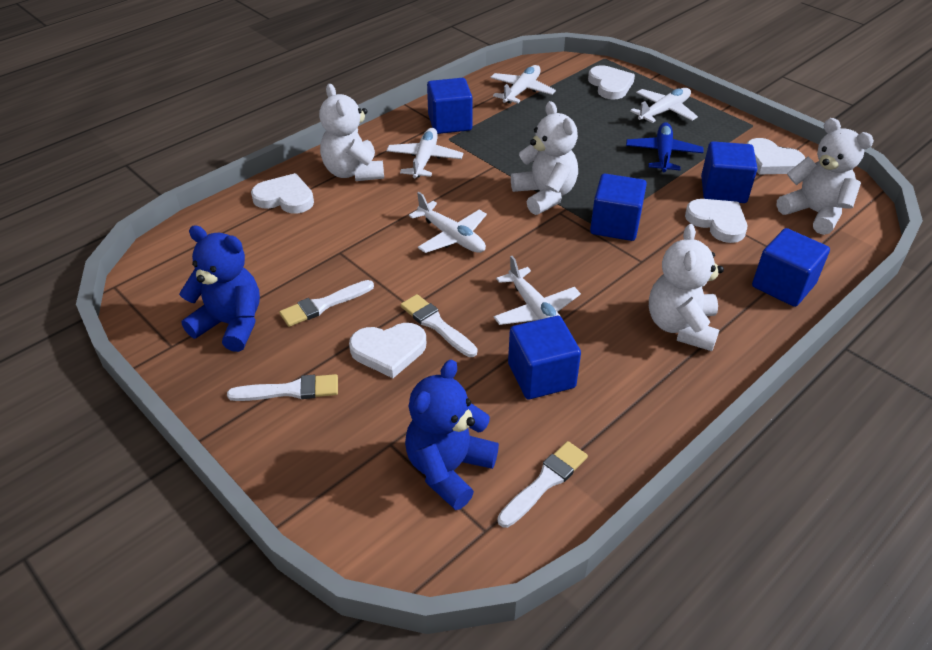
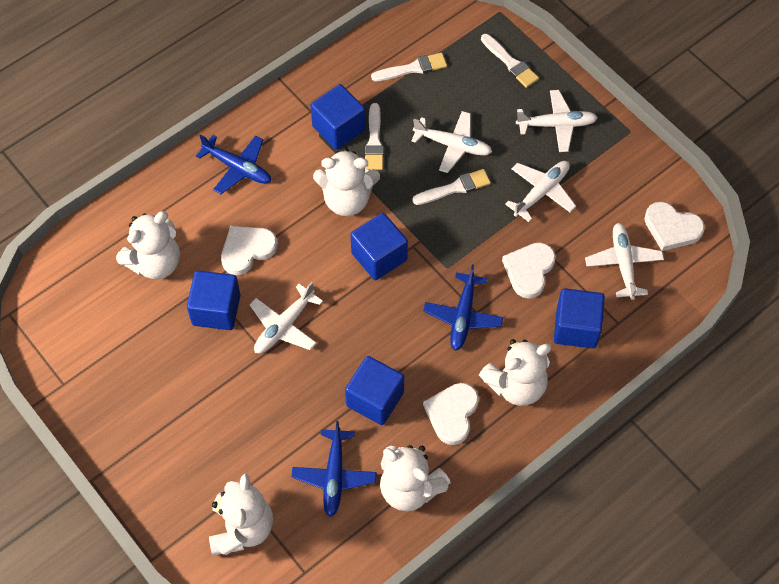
blue plane: [626,122,704,172] = 1 -> [196,134,271,194] [291,421,377,517] [423,265,503,351] = 3
blue teddy bear: [179,225,260,352] [405,359,499,510] = 2 -> none = 0
white heart: [251,173,314,214] [349,323,426,378] [588,65,635,100] [685,199,747,243] [747,138,805,175] = 5 -> [221,226,277,275] [423,383,479,445] [502,242,556,299] [644,202,705,251] = 4
white teddy bear: [319,84,384,181] [511,101,578,215] [649,224,724,351] [777,118,874,235] = 4 -> [116,211,180,279] [209,474,273,556] [313,148,380,216] [380,445,451,511] [479,339,552,406] = 5

